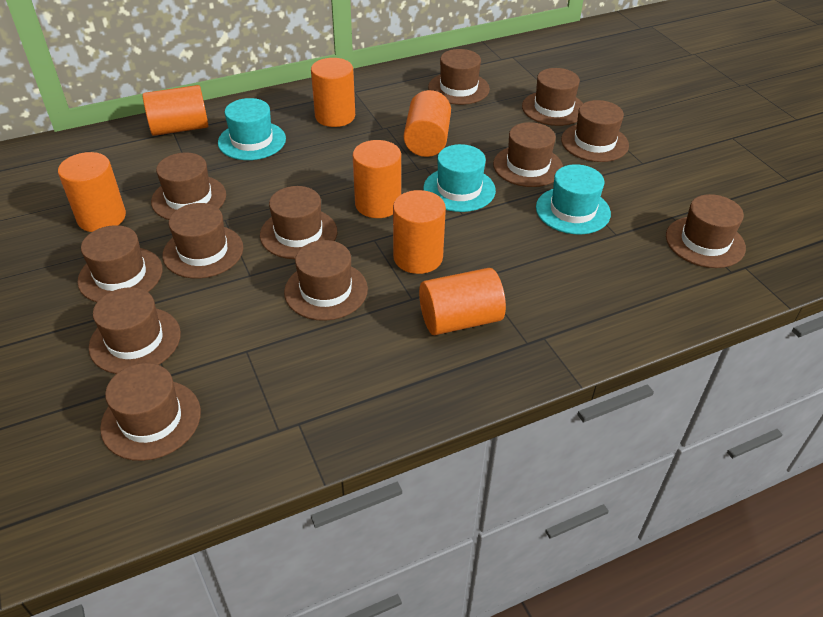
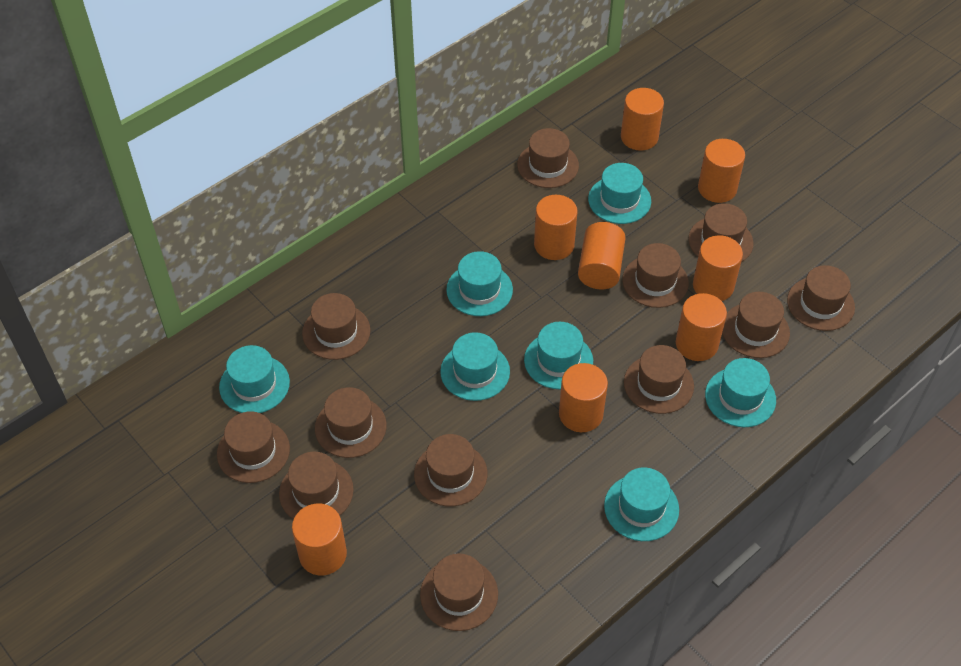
orange cylinder: [58,152,126,232] [142,85,209,136] [311,58,355,127] [353,140,401,218] [393,190,446,274] [404,90,451,157] [419,268,506,335] = 7 -> [292,504,347,575] [534,195,578,260] [559,363,608,432] [578,222,626,289] [621,88,664,151] [676,293,727,361] [693,235,743,301] [698,139,745,203] = 8
turquoise hat: [218,98,286,160] [423,144,496,212] [536,164,611,234] = 3 -> [219,345,290,413] [440,332,510,401] [446,251,513,316] [524,322,593,389] [588,163,651,224] [604,467,679,541] [705,358,776,427] = 7

